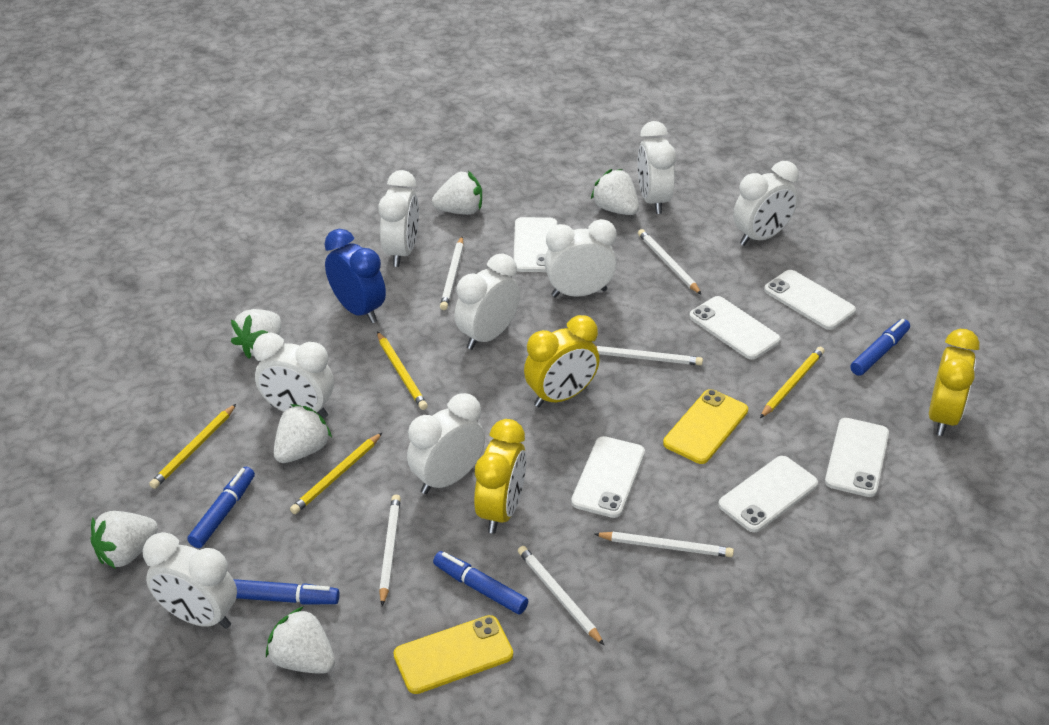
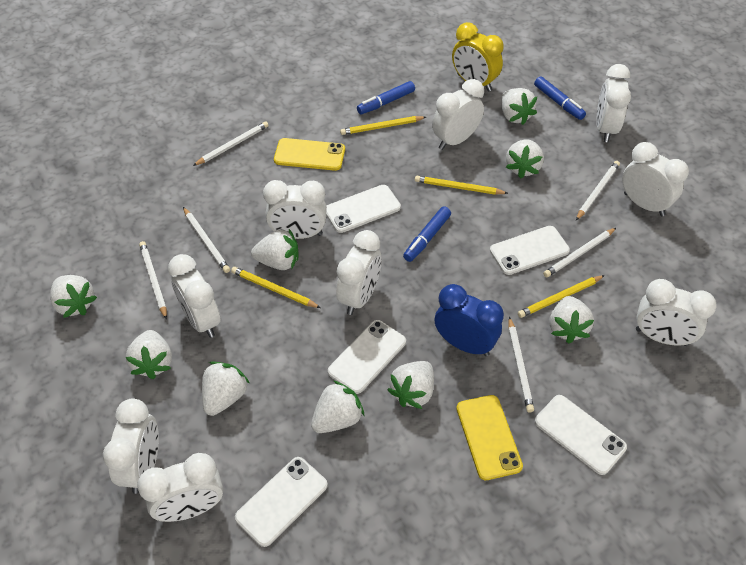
blue marker: [187,467,255,548] [233,579,340,604] [433,551,528,615] [850,319,910,376] = 4 -> [357,81,415,114] [403,206,451,262] [534,76,586,120] = 3
white clock: [143,532,237,629] [253,332,334,418] [378,170,419,267] [407,393,485,494] [455,253,520,350] [544,219,616,298] [637,121,676,214] [733,161,799,246] = 8 -> [103,399,159,494] [137,453,223,522] [168,254,221,338] [263,180,327,239] [336,230,382,315] [432,79,484,150] [596,64,631,142] [622,142,689,216] [636,279,717,346] = 9
white phone: [514,217,557,272] [571,436,645,518] [689,296,780,360] [718,456,818,532] [764,270,856,330] [825,418,889,497] = 6 -> [235,457,328,547] [326,185,401,233] [328,320,406,394] [490,226,570,275] [535,395,627,475] = 5
white strawberry: [90,511,158,569] [231,309,281,359] [266,606,335,674] [274,404,332,463] [432,171,482,215] [591,169,639,215] = 6 -> [50,275,97,318] [126,330,172,379] [202,361,249,416] [251,229,299,270] [311,380,364,433] [387,361,434,409] [501,88,537,125] [506,140,544,179] [549,296,594,344] = 9
yellow clock: [474,419,526,534] [524,315,600,407] [929,329,980,436] = 3 -> [452,22,504,92] = 1

